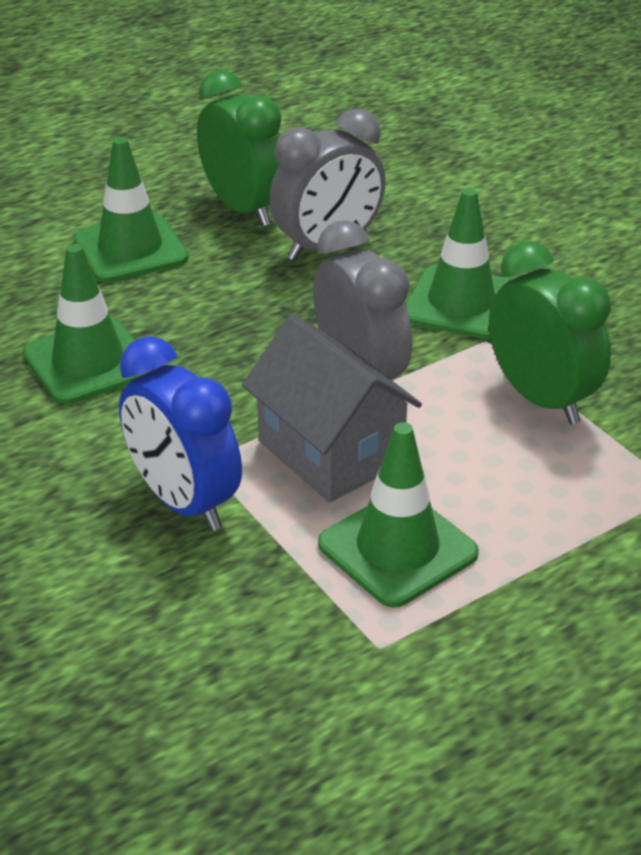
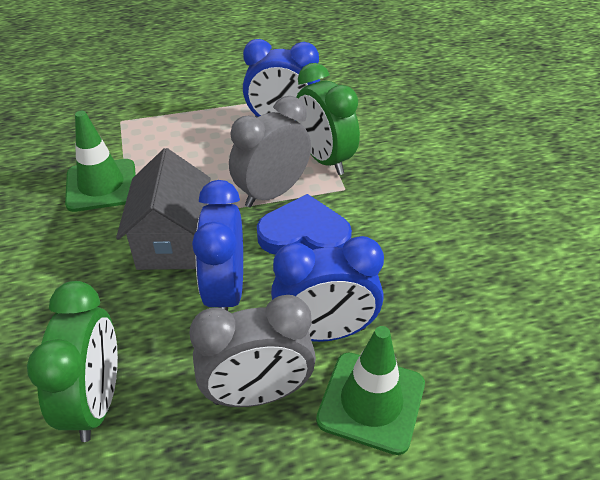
blue clock: [119,336,242,531] = 1 -> [192,180,243,311] [243,39,320,117] [271,236,384,342] = 3
blue heart: none = 0 -> [257,194,352,255] = 1
green traffic cone: [23,244,154,404] [73,137,189,282] [318,422,479,608] [406,188,512,340] = 4 -> [65,111,136,212] [316,326,425,455] = 2

